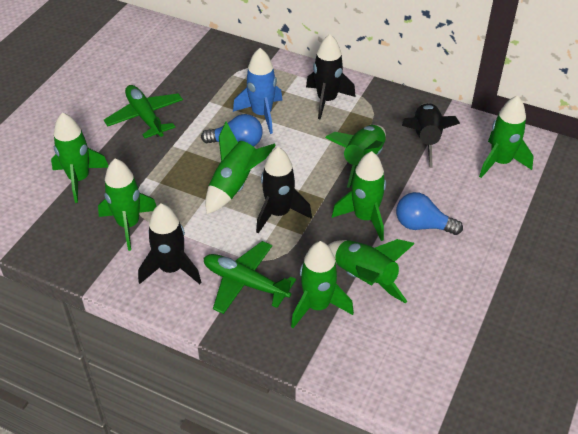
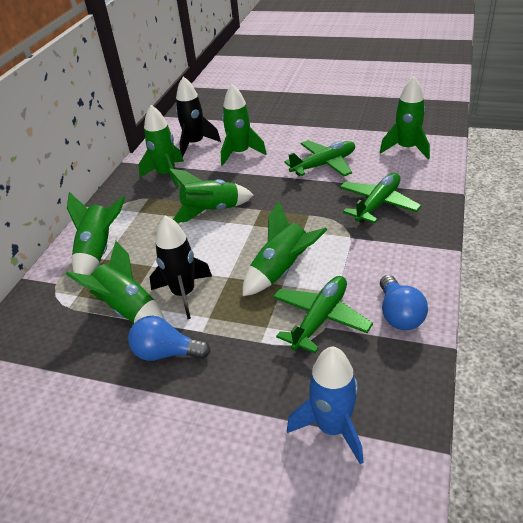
black rocket: [138,204,201,284] [256,147,312,233] [306,34,356,120] [402,103,460,168] = 4 -> [150,216,212,319] [176,76,221,157] = 2
green plane: [104,85,183,138] [204,241,296,314] = 2 -> [273,276,373,353] [284,140,355,176] [340,173,422,223] = 3
green rocket: [51,112,108,203] [98,158,156,251] [205,122,276,214] [291,241,354,328] [325,125,386,188] [328,239,415,303] [332,151,386,241] [479,95,534,178] = 8 -> [66,241,164,323] [67,192,126,275] [138,105,184,188] [169,168,254,223] [221,84,267,166] [242,201,327,296] [380,76,430,159] = 7

